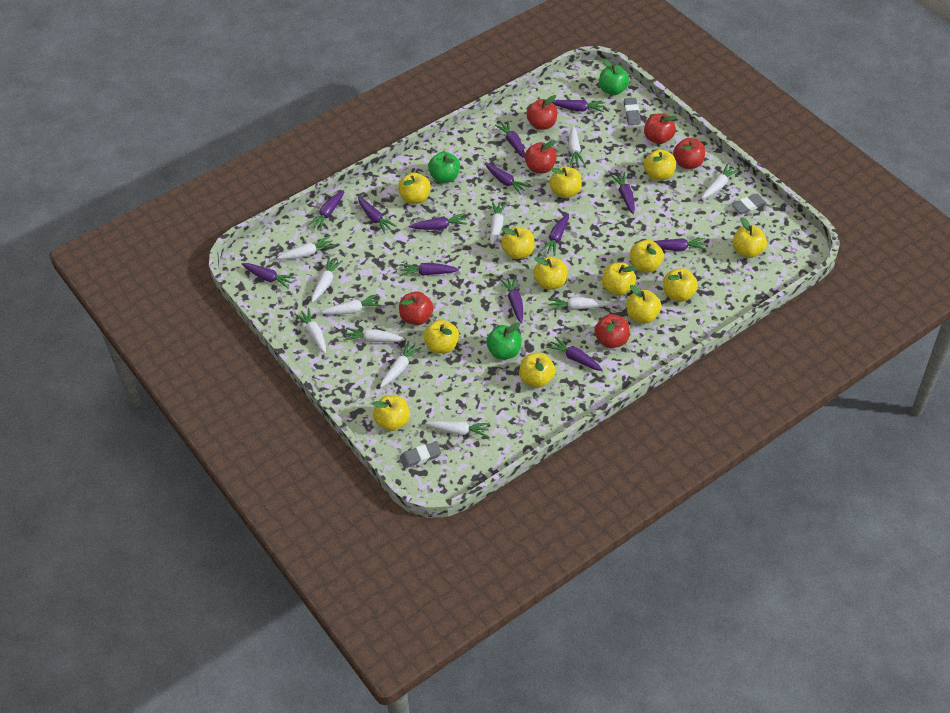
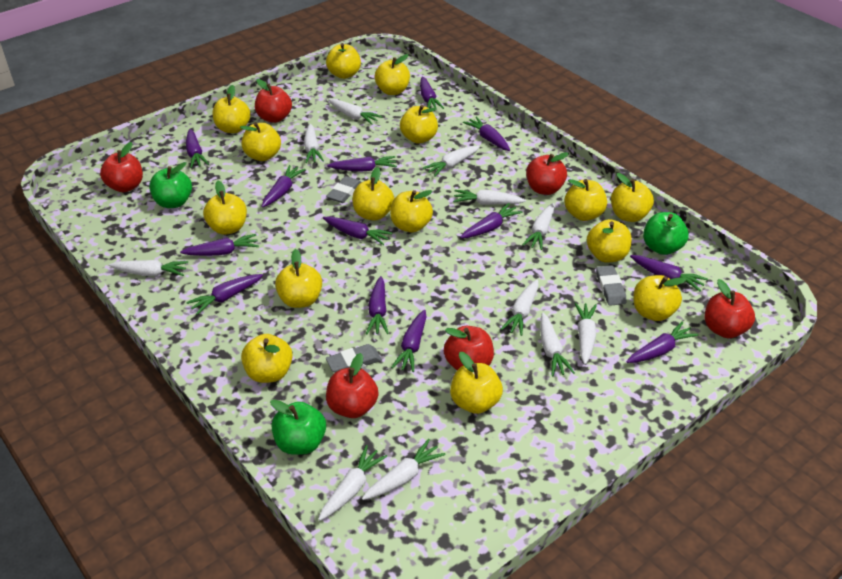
yellow apple: [372,396,410,431] [398,172,431,204] [423,320,459,354] [501,227,535,259] [520,353,555,388] [533,257,568,290] [549,166,582,198] [602,262,637,296] [627,285,661,323] [630,240,664,273] [644,149,676,181] [663,268,698,302] [733,217,767,258] = 13 -> [203,181,247,235] [213,85,251,133] [240,122,281,161] [241,334,293,383] [275,249,322,308] [326,43,361,79] [353,167,395,221] [375,54,410,95] [390,190,433,233] [400,105,438,144] [450,352,503,414] [564,179,607,221] [587,219,632,263] [611,173,654,222] [634,275,686,321] = 15

